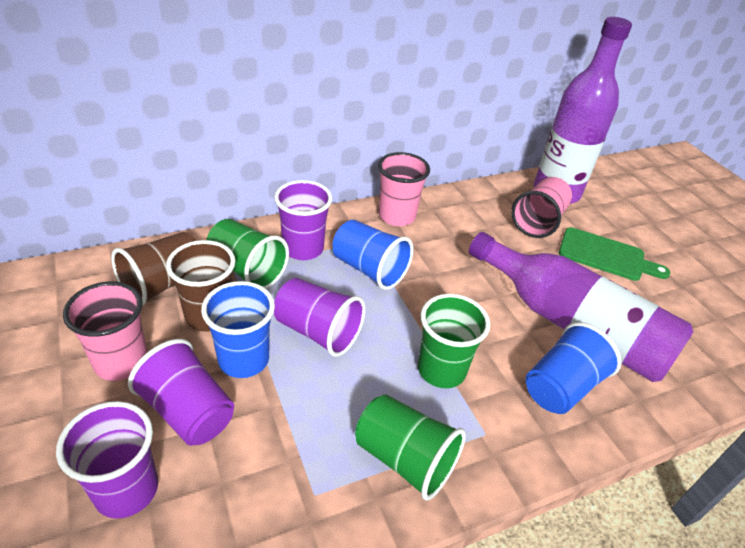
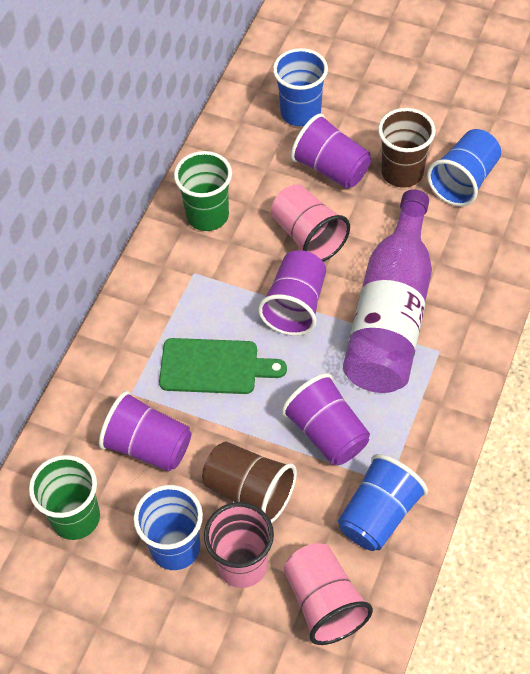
blue cup: [201,281,275,378] [333,220,414,290] [526,322,622,414] = 3 -> [133,485,203,570] [273,48,328,126] [338,454,428,551] [427,129,501,207] = 4
green cup: [206,219,289,289] [355,394,466,501] [418,294,490,388] = 3 -> [29,455,100,540] [174,151,232,231] = 2
purple bottle: [469,232,693,382] [534,17,632,204] = 2 -> [343,189,432,393] = 1

